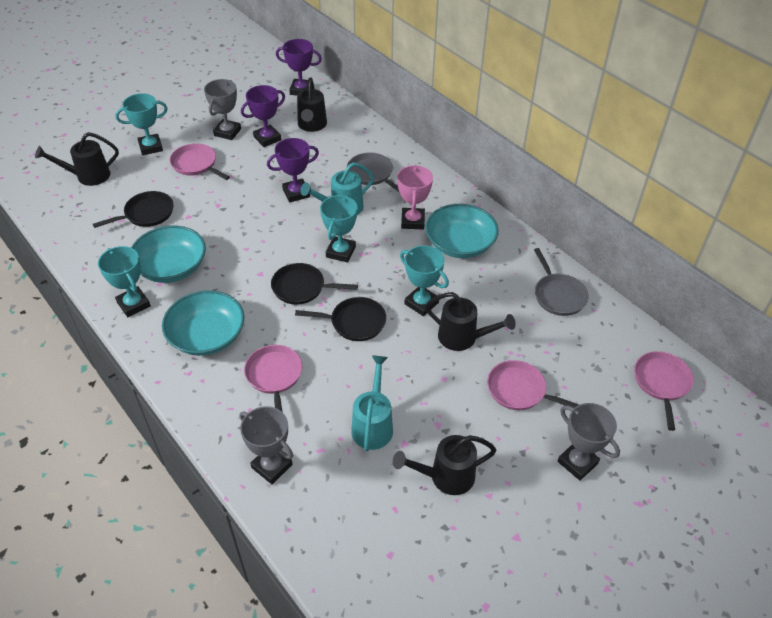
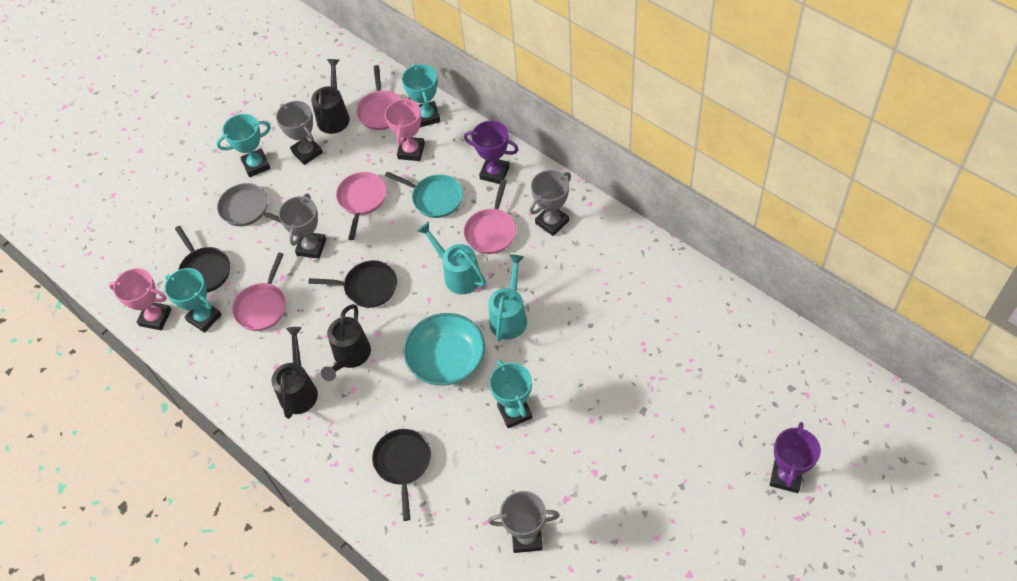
black watering can: [35,132,119,186] [297,77,327,132] [393,435,496,495] [425,292,516,351] = 4 -> [272,327,318,419] [311,59,350,134] [321,304,371,381] = 3
grey pan: [347,153,400,193] [534,248,589,316] = 2 -> [217,183,281,226] = 1
grey trophy: [204,79,241,140] [240,406,293,484] [557,403,620,480] = 3 -> [276,101,323,165] [278,193,326,259] [488,491,560,553] [530,170,571,236] = 4
pink trophy: [397,165,433,229] = 1 -> [109,268,171,330] [385,97,425,161] = 2
purple trophy: [241,85,285,147] [267,138,319,202] [276,39,322,96] = 3 -> [464,121,519,184] [770,422,821,493] = 2
turquoise bowl: [131,226,206,283] [162,290,245,356] [425,204,499,258] = 3 -> [403,313,485,386] = 1
turquoise pan: none = 0 -> [385,171,463,218] = 1

